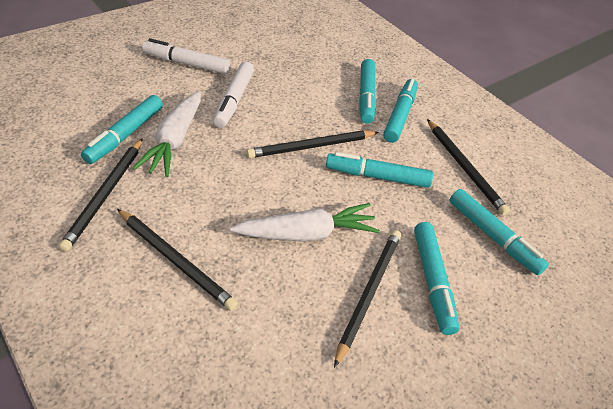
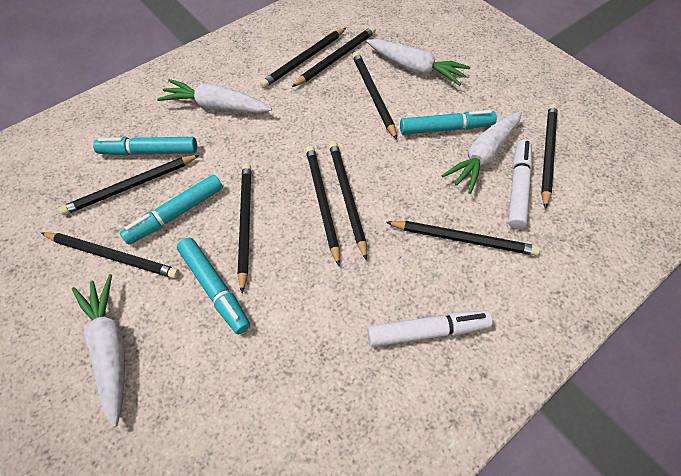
black pencil: [58,138,143,252] [117,209,238,311] [247,131,379,158] [334,230,401,368] [427,119,510,215] = 5 -> [41,232,179,279] [59,155,199,215] [238,163,251,293] [260,28,346,88] [292,26,376,87] [306,145,340,266] [329,141,367,261] [352,52,397,140] [386,221,540,256] [541,104,557,209] = 10
turquoise marker: [81,95,163,164] [326,152,433,188] [359,59,376,124] [383,78,418,143] [414,222,459,335] [449,189,549,275] = 6 -> [93,137,197,155] [120,175,223,245] [177,238,250,334] [400,110,497,135] = 4
white carrot: [133,91,201,177] [230,203,380,242] = 2 -> [72,274,125,427] [157,79,272,113] [366,39,471,86] [441,111,522,194] = 4

